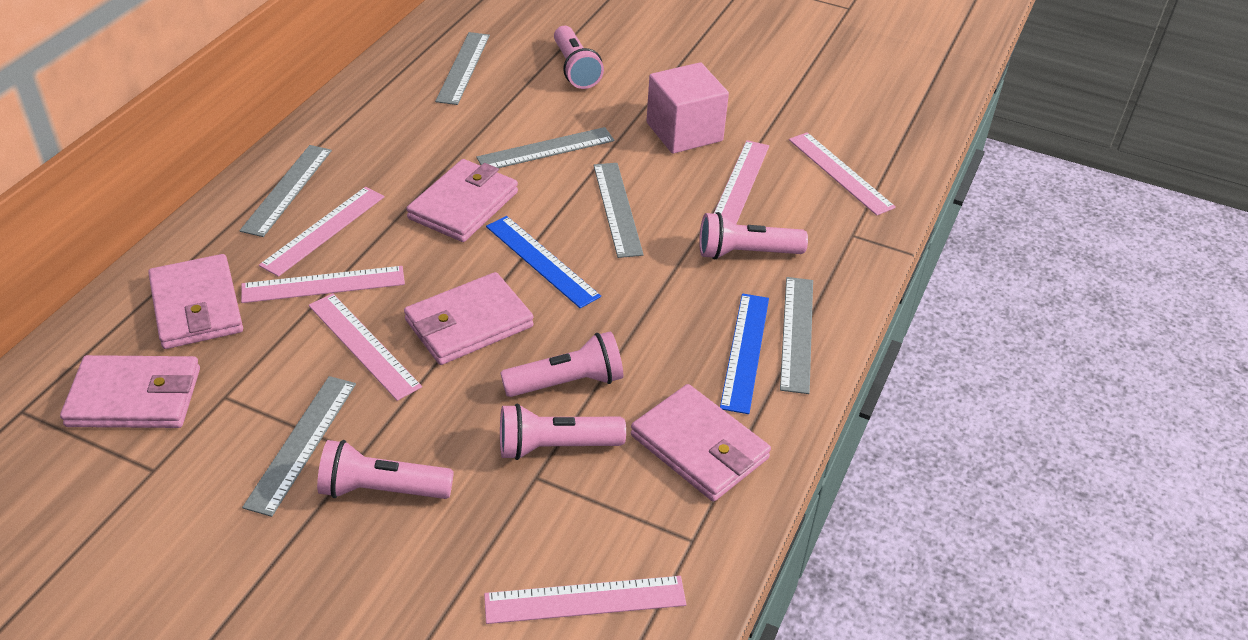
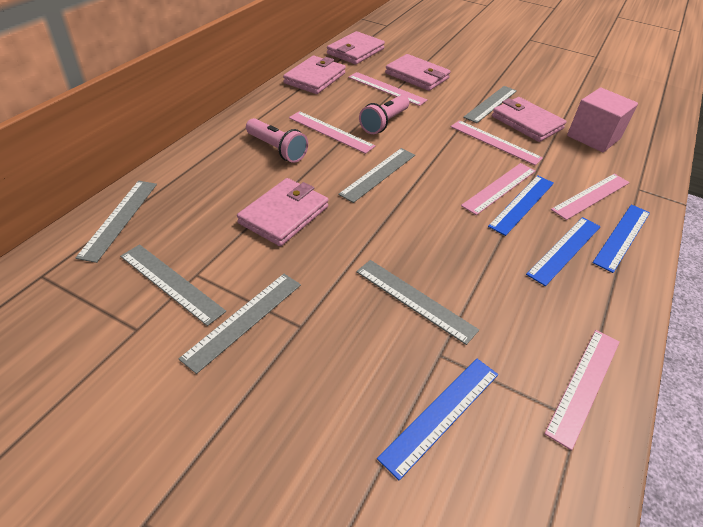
blue ruler: [486,216,601,308] [720,294,769,414] = 2 -> [377,359,498,480] [488,175,554,236] [526,217,601,286] [592,204,650,273] = 4
pink flashlight: [317,440,454,499] [500,331,623,397] [500,404,626,460] [554,26,604,89] [699,212,808,260] = 5 -> [246,118,308,163] [359,95,409,134] = 2

